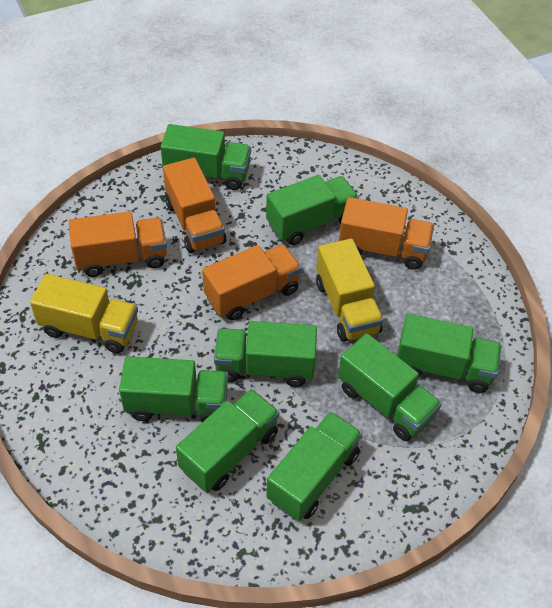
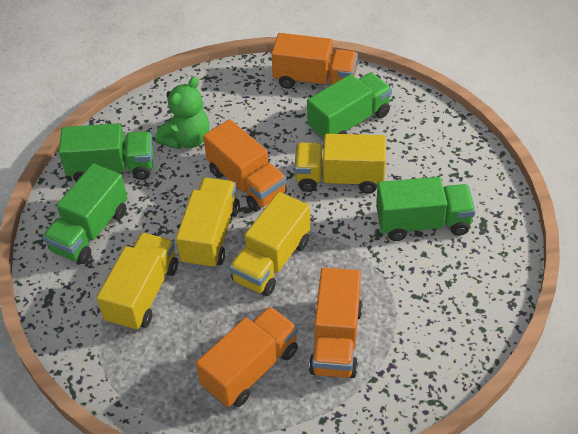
green teddy bear: none = 0 -> [155,77,209,149] = 1
green truck: [119,356,228,422] [161,124,251,190] [176,389,279,492] [214,321,317,387] [266,175,359,245] [266,412,362,521] [338,333,442,441] [397,314,502,393] = 8 -> [42,164,127,264] [59,123,154,182] [307,73,392,141] [376,177,476,241] = 4
yellow truck: [30,274,138,353] [316,239,384,342] = 2 -> [97,233,178,331] [176,178,240,269] [229,192,310,296] [294,134,386,194] = 4

